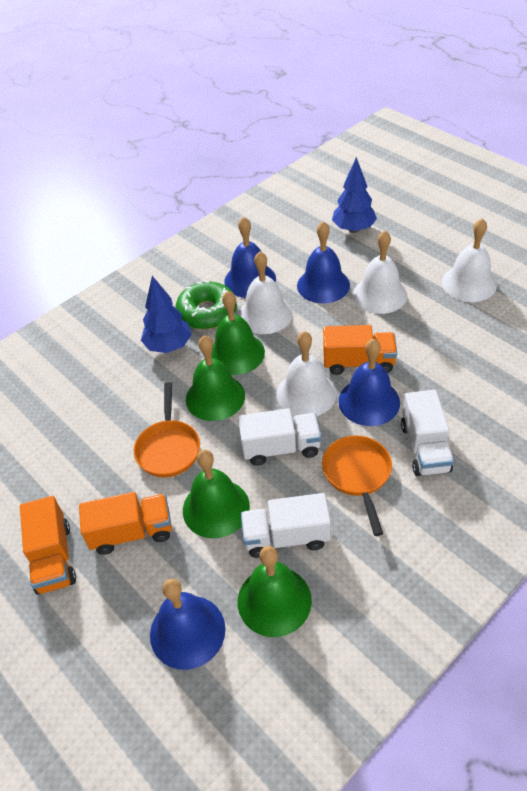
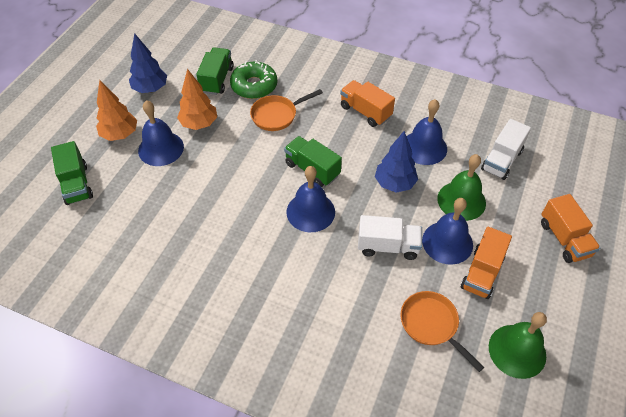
green bell: [183,450,250,538] [186,335,245,421] [211,291,265,375] [238,546,312,637] = 4 -> [437,154,486,221] [489,312,547,379] = 2
green truck: none = 0 -> [51,141,93,205] [196,47,233,95] [284,136,342,187] = 3
orange tree: none = 0 -> [96,80,137,141] [177,69,217,130] = 2
white bell: [239,252,293,334] [276,331,337,416] [353,231,407,314] [442,219,497,302] = 4 -> none = 0
white truck: [238,408,321,466] [241,493,331,558] [401,390,454,476] = 3 -> [358,215,422,260] [481,119,531,180] = 2

